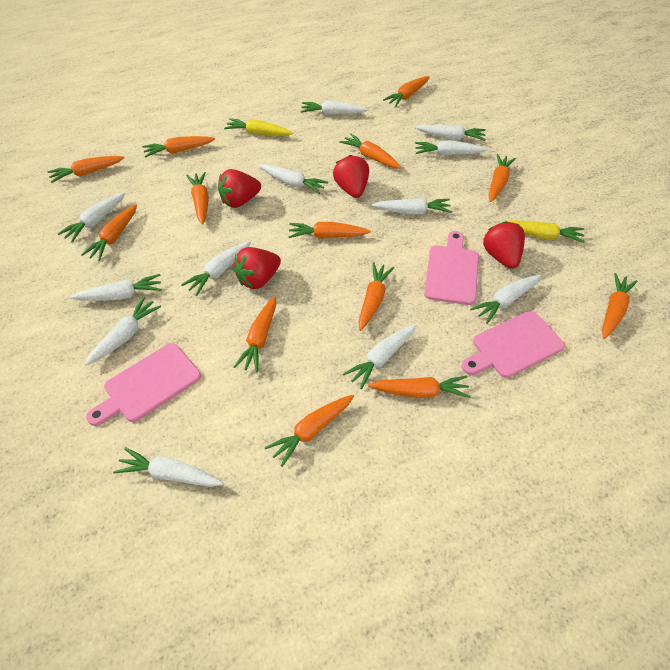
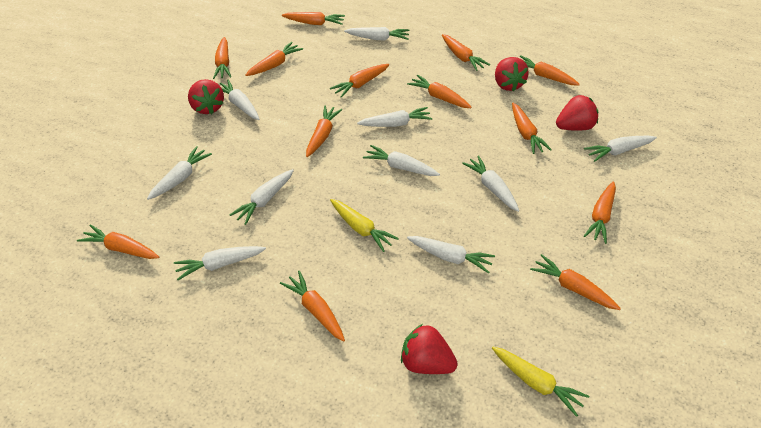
pink cutting board: [86,343,201,426] [424,231,479,305] [461,311,565,378] = 3 -> none = 0
white carrot: [57,192,126,242] [70,274,162,301] [84,297,161,366] [113,447,223,487] [181,241,251,296] [259,164,328,194] [301,100,368,115] [343,325,416,389] [372,198,452,215] [415,125,486,141] [415,141,488,156] [470,275,541,324] = 12 -> [147,146,212,200] [174,246,266,280] [220,79,259,120] [230,169,294,225] [344,27,409,41] [357,107,432,127] [363,145,440,176] [407,236,495,273] [462,155,519,212] [584,136,657,162] = 10

